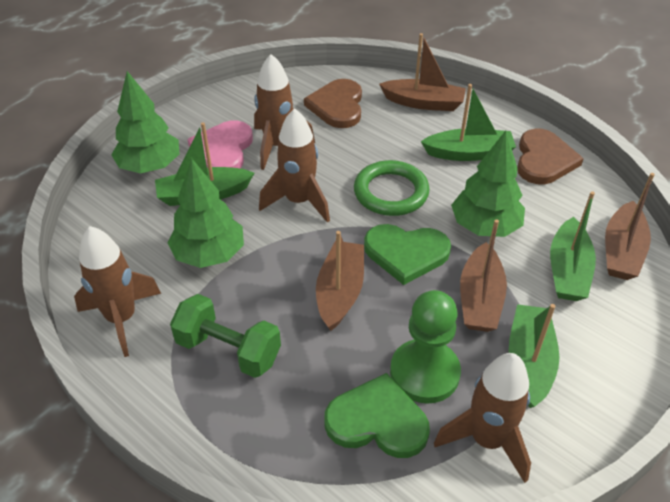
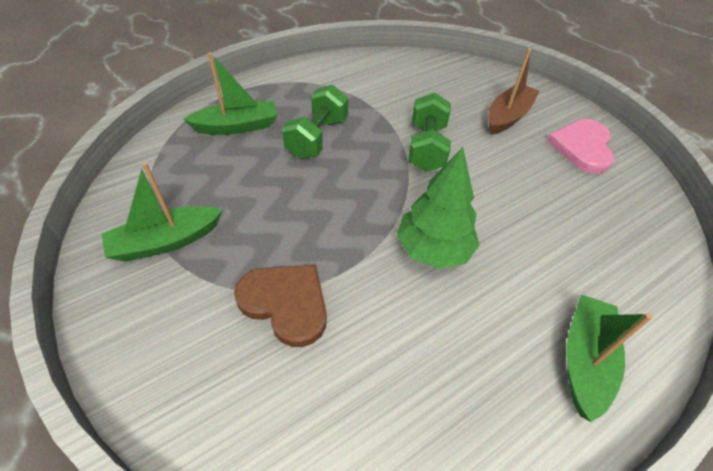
brown boat: [316,231,364,331] [379,33,466,111] [460,219,507,332] [605,173,655,280] = 4 -> [488,48,540,135] = 1
brown heart: [304,79,362,128] [517,128,584,184] = 2 -> [234,265,327,347] = 1
brown rocket: [74,226,161,357] [254,54,315,170] [259,108,330,223] [434,353,531,483] = 4 -> none = 0
green boat: [155,122,254,206] [421,84,516,161] [509,304,560,408] [550,191,596,301] = 4 -> [102,162,222,262] [183,52,277,135] [566,294,653,422] = 3
green dumbbell: [170,294,281,378] = 1 -> [282,85,348,159] [408,92,451,172] = 2
green heart: [324,373,430,458] [364,224,451,285] = 2 -> none = 0
green pawn: [390,290,461,404] = 1 -> none = 0
green ring: [354,160,430,216] = 1 -> none = 0
green tree: [111,71,180,173] [167,158,244,268] [451,130,525,237] = 3 -> [396,147,479,269] = 1

